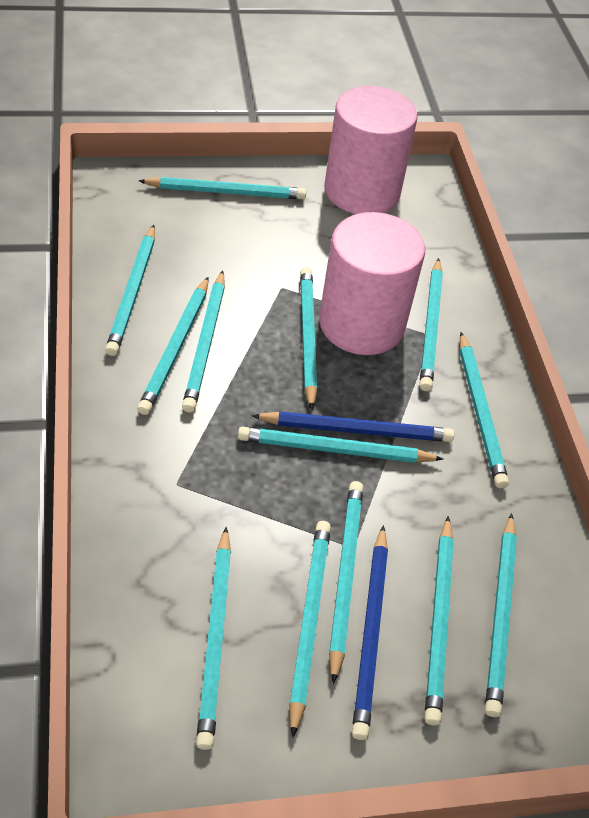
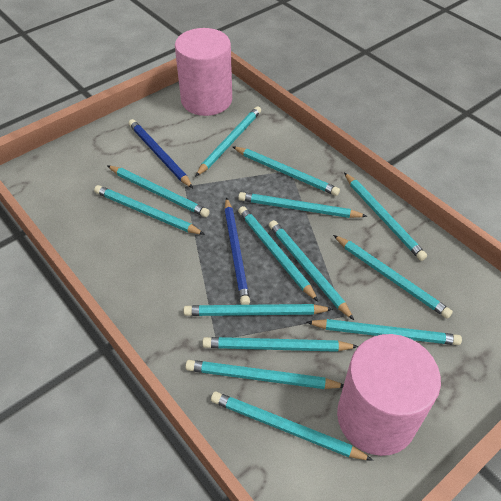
turquoise pencil: [105,225,155,356] [137,277,209,415] [139,177,306,199] [182,270,225,412] [196,527,231,750] [238,427,443,463] [289,521,331,738] [300,267,318,410] [329,481,363,684] [420,258,443,391] [425,516,454,725] [460,332,509,488] [485,513,517,717] = 13 -> [94,185,205,235] [107,165,210,217] [183,304,333,316] [185,360,344,389] [195,106,261,177] [202,337,358,352] [211,392,373,461] [232,146,340,196] [238,192,367,218] [238,206,318,301] [269,220,354,320] [307,319,462,345] [333,235,453,319] [344,173,427,261] = 14

